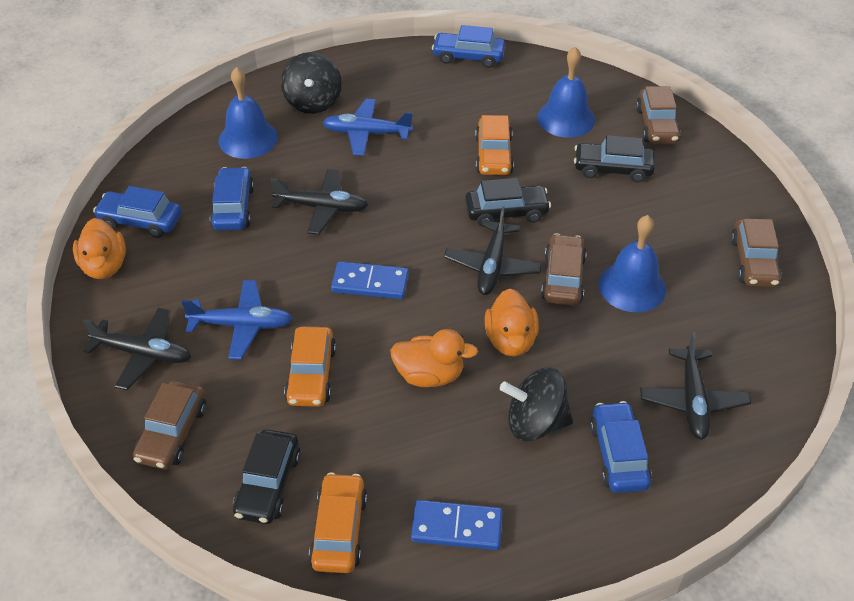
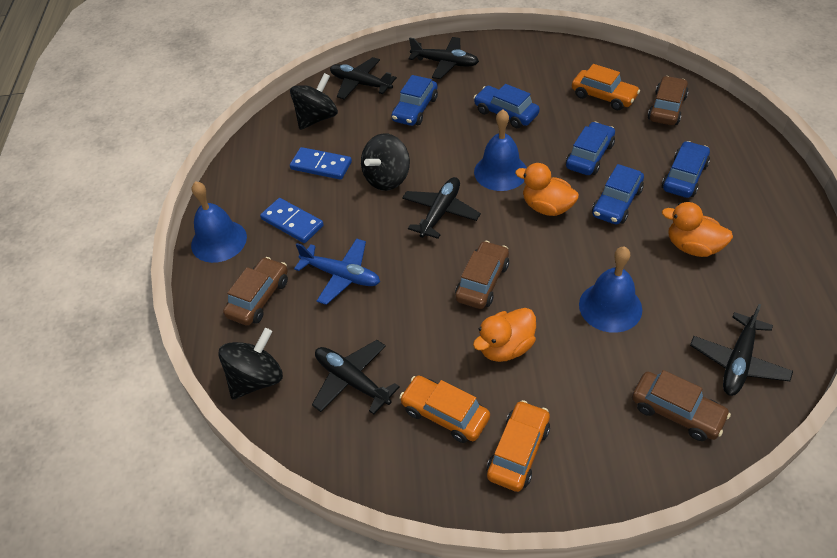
black car: [233,429,300,524] [465,178,551,227] [574,135,655,182] = 3 -> none = 0
black plane: [83,308,191,390] [271,169,368,235] [444,206,542,295] [640,332,751,440] = 4 -> [312,340,400,414] [330,57,397,99] [402,177,481,239] [409,37,479,79] [690,304,793,396] = 5
black spinning top: [281,52,342,114] [500,368,573,442] = 2 -> [218,328,283,400] [290,73,338,130] [361,133,410,191] = 3
blue car: [93,186,182,238] [210,167,254,231] [432,25,505,68] [590,401,652,493] = 4 -> [391,75,438,126] [474,84,540,128] [566,122,615,175] [592,164,644,225] [662,141,710,198] = 5
blue plane: [181,280,293,360] [322,99,413,156] = 2 -> [294,238,380,305] = 1

